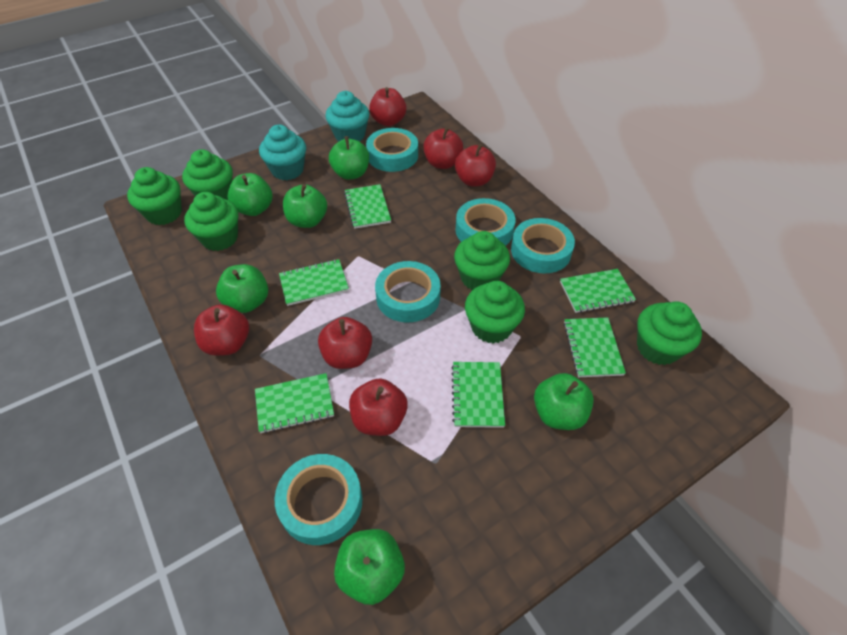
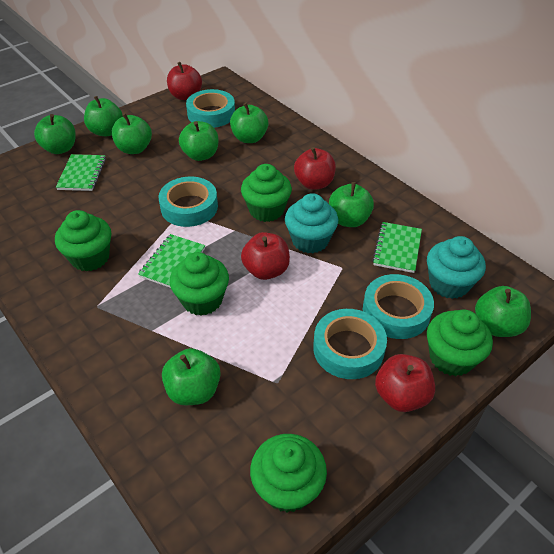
green apple: [216,264,268,313] [227,173,272,216] [283,184,327,228] [329,136,369,180] [334,529,405,605] [534,373,594,430] = 6 -> [34,114,76,154] [84,96,123,136] [112,113,152,154] [162,348,221,405] [179,121,218,161] [230,103,269,143] [329,182,374,227] [475,286,531,337] = 8
green cupcake: [127,167,182,225] [182,149,233,200] [184,192,238,251] [454,231,510,290] [465,281,525,344] [637,301,702,365] = 6 -> [55,210,111,271] [170,252,229,316] [241,164,292,222] [250,434,327,512] [427,309,493,376] = 5
green notebook: [255,373,334,433] [279,259,349,306] [344,184,391,229] [451,362,505,428] [560,269,636,313] [564,317,626,377] = 6 -> [56,154,106,191] [138,234,205,288] [372,222,422,273] = 3
red apple: [194,305,249,356] [318,317,372,369] [349,378,408,436] [369,87,407,126] [423,127,463,169] [455,144,496,186] = 6 -> [167,62,202,100] [241,232,290,280] [294,147,336,190] [375,354,435,412] = 4
turquoise tape: [275,454,363,545] [366,128,418,172] [375,261,441,322] [456,198,515,246] [511,218,575,273] = 5 -> [158,177,218,227] [186,89,235,128] [313,309,387,379] [363,274,434,339] = 4

